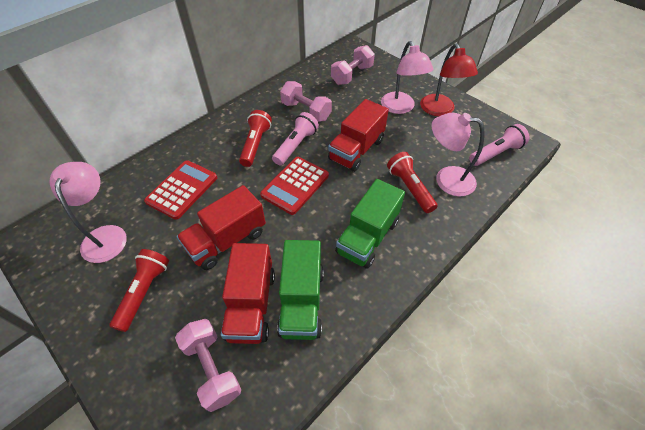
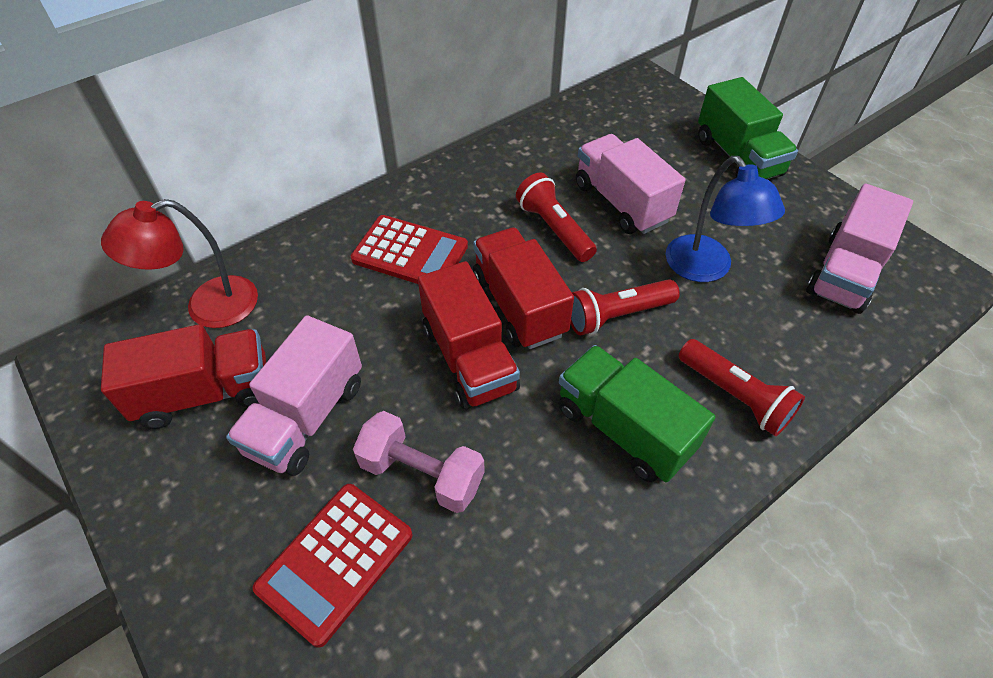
blue lamp: none = 0 -> [666,156,785,282] = 1
pink dumbbell: [175,319,241,412] [280,81,332,122] [331,45,375,85] = 3 -> [353,411,485,513] = 1
pink flashlight: [272,112,319,165] [469,124,530,166] = 2 -> none = 0
pink lamp: [50,162,127,263] [381,41,433,114] [432,112,485,196] = 3 -> none = 0
pink truck: none = 0 -> [226,315,362,476] [576,134,685,234] [806,184,913,314] = 3

